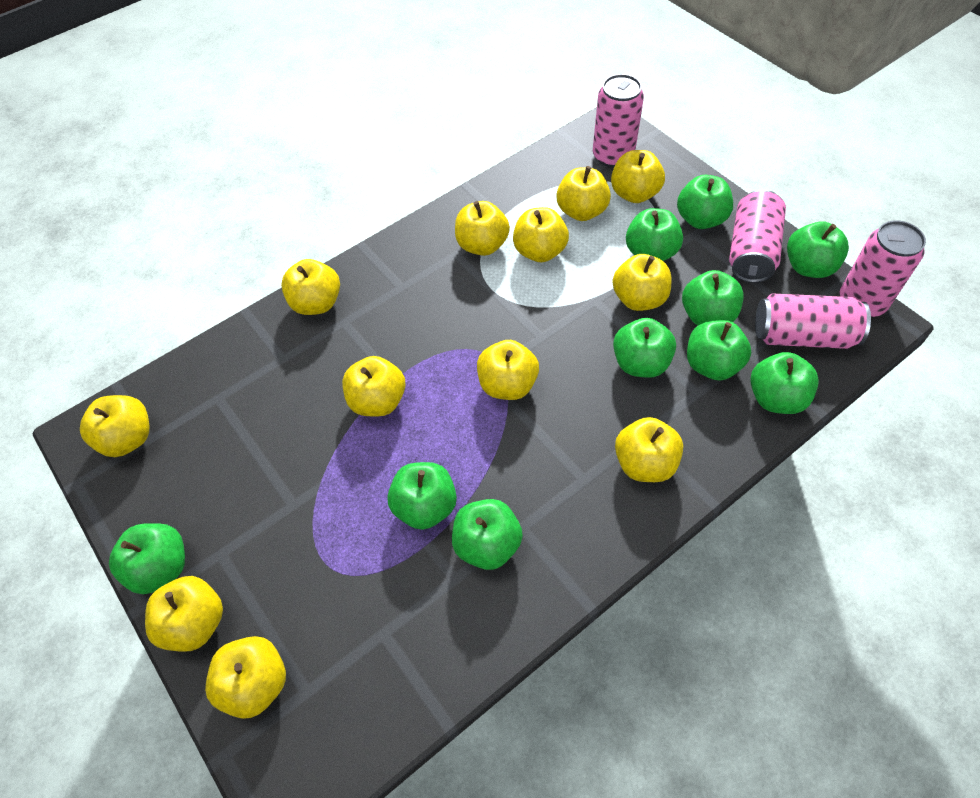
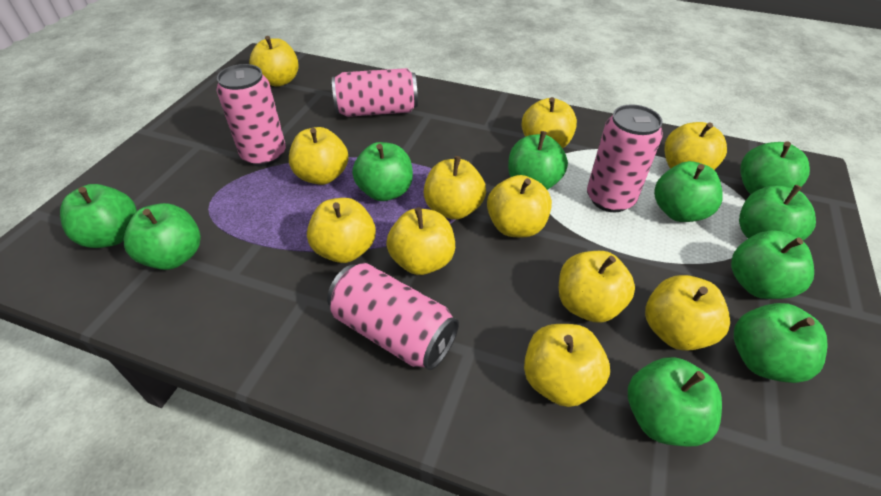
yellow apple: [80,395,149,457] [145,576,223,652] [205,636,286,719] [281,259,340,315] [342,356,405,416] [455,201,510,256] [477,340,539,400] [513,207,569,262] [556,166,611,221] [611,150,665,203] [612,254,671,311] [615,417,683,482] = 12 -> [249,36,299,87] [289,127,348,185] [307,198,376,263] [386,207,455,275] [424,156,486,220] [487,175,552,237] [522,97,577,148] [524,324,610,407] [559,251,635,323] [645,275,730,351] [664,122,727,170] = 11

